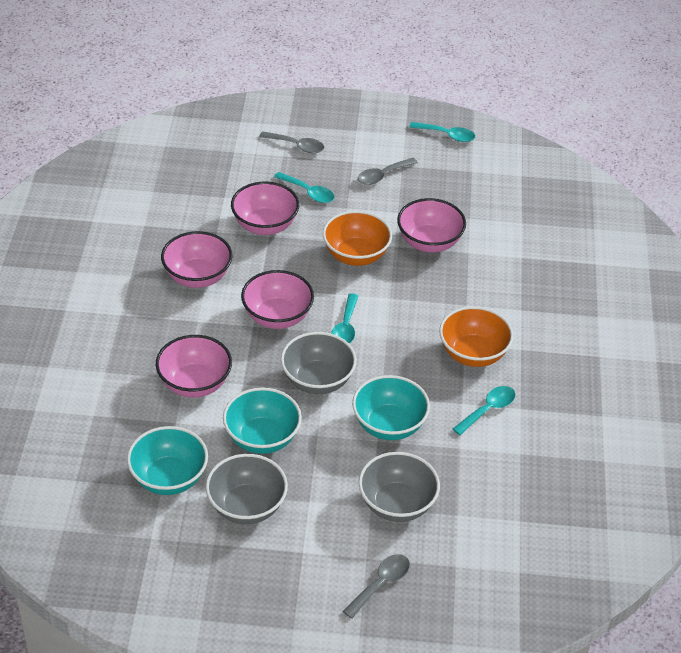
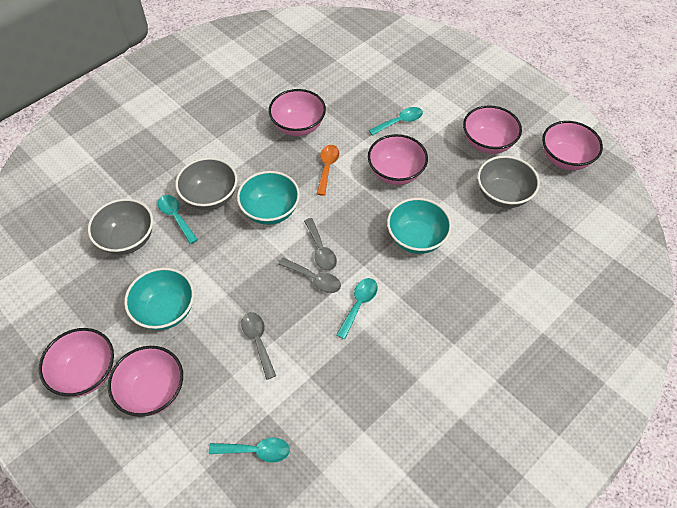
orange bowl: [323,211,392,266] [439,306,514,367] = 2 -> none = 0
orange spoon: none = 0 -> [317,145,339,196] = 1
pink bowl: [156,335,232,398] [161,231,232,288] [231,182,299,235] [241,270,314,329] [397,198,466,253] = 5 -> [39,328,114,397] [108,346,183,417] [269,89,326,136] [368,134,428,185] [463,106,522,154] [542,121,603,170] = 6

